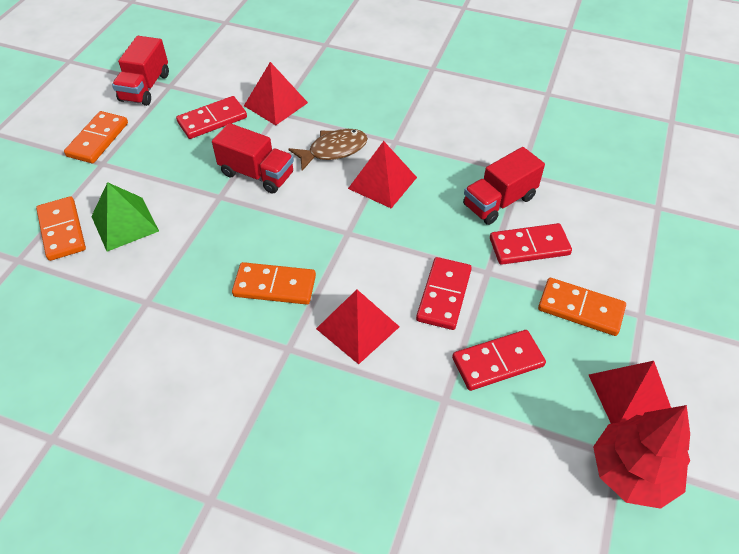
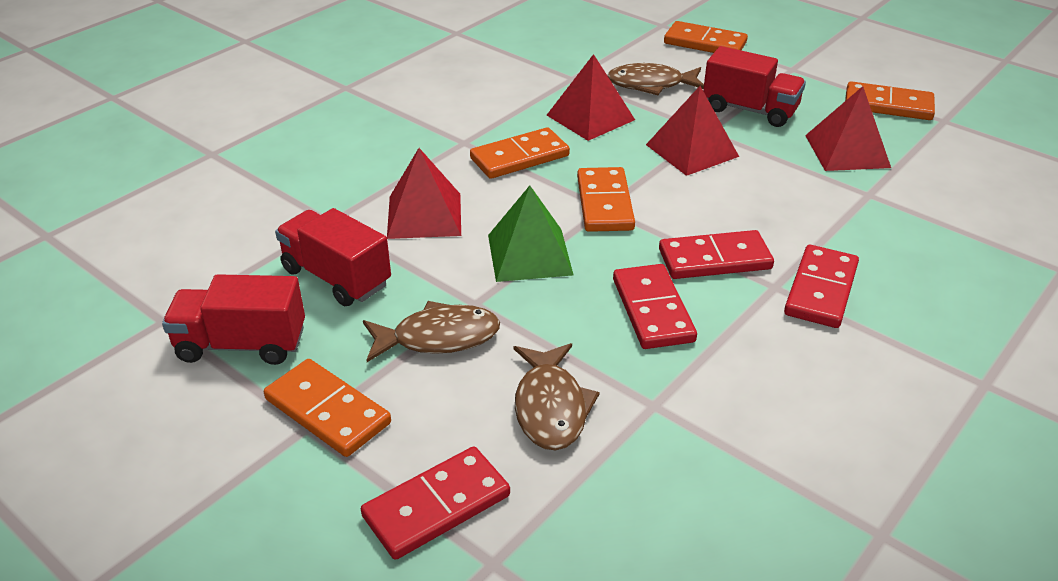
brown fish: [289,129,368,171] = 1 -> [363,301,500,362] [513,343,600,451] [607,63,704,95] = 3
orange domino: [36,196,86,261] [64,111,128,163] [232,262,316,305] [538,278,626,336] = 4 -> [264,359,391,457] [470,127,570,179] [577,167,635,232] [664,21,748,53] [845,81,935,120] = 5
red tree: [593,405,690,509] = 1 -> none = 0

